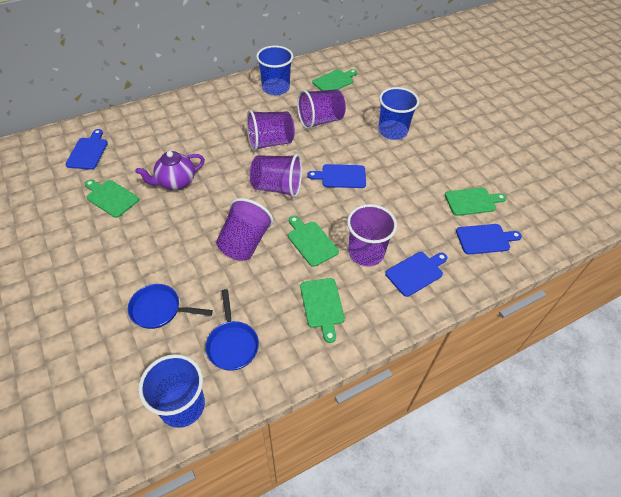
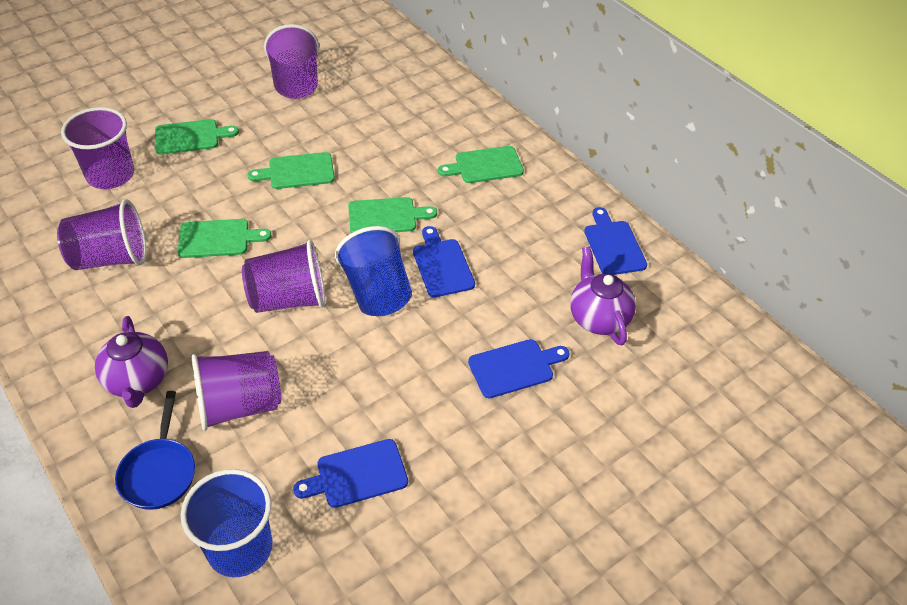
blue cup: [138,354,205,428] [256,46,293,95] [378,87,419,140] = 3 -> [181,469,273,577] [335,226,412,316] = 2
blue pan: [128,284,213,329] [206,289,259,371] = 2 -> [115,391,195,510] = 1
purple teapot: [135,151,205,190] = 1 -> [95,316,168,408] [570,246,636,346] = 2

